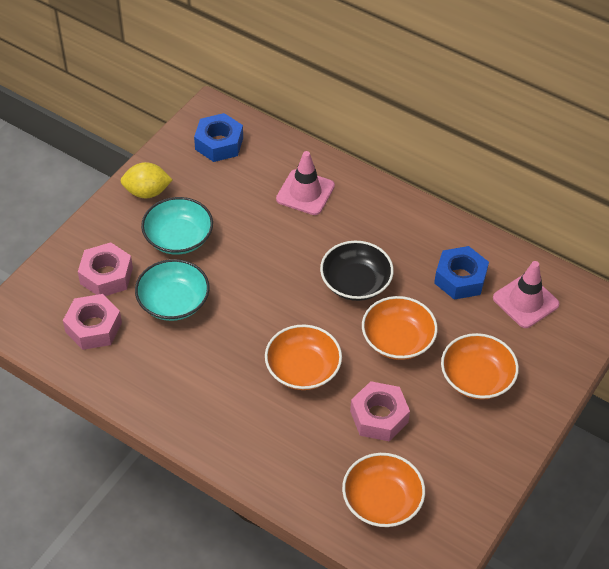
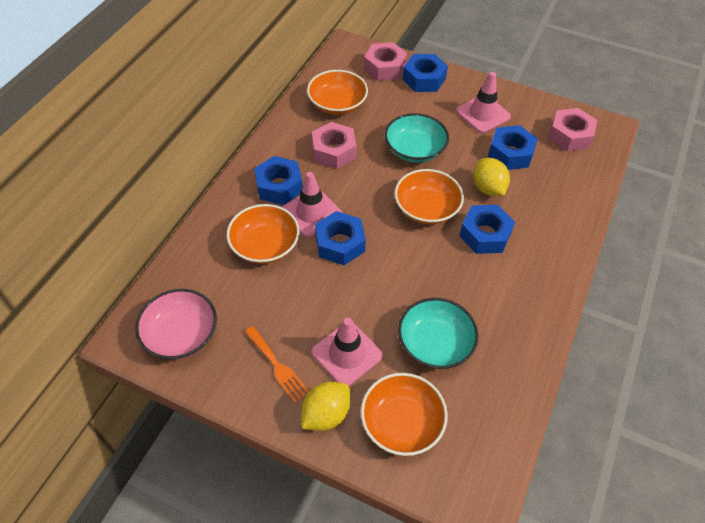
black bowl: [320,240,394,301] = 1 -> none = 0
blue nut: [194,113,243,162] [434,246,489,300] = 2 -> [254,156,303,205] [315,211,366,265] [403,54,448,92] [459,205,515,254] [488,125,538,170] = 5
orange fork: none = 0 -> [245,326,309,403] = 1
pink bowl: none = 0 -> [135,289,217,359] = 1
pink traffic cone: [276,151,335,215] [493,261,560,328] = 2 -> [282,172,343,237] [312,318,383,386] [456,72,511,133] = 3
yellow lemon: [121,162,173,198] = 1 -> [301,382,351,431] [473,158,510,196] = 2

